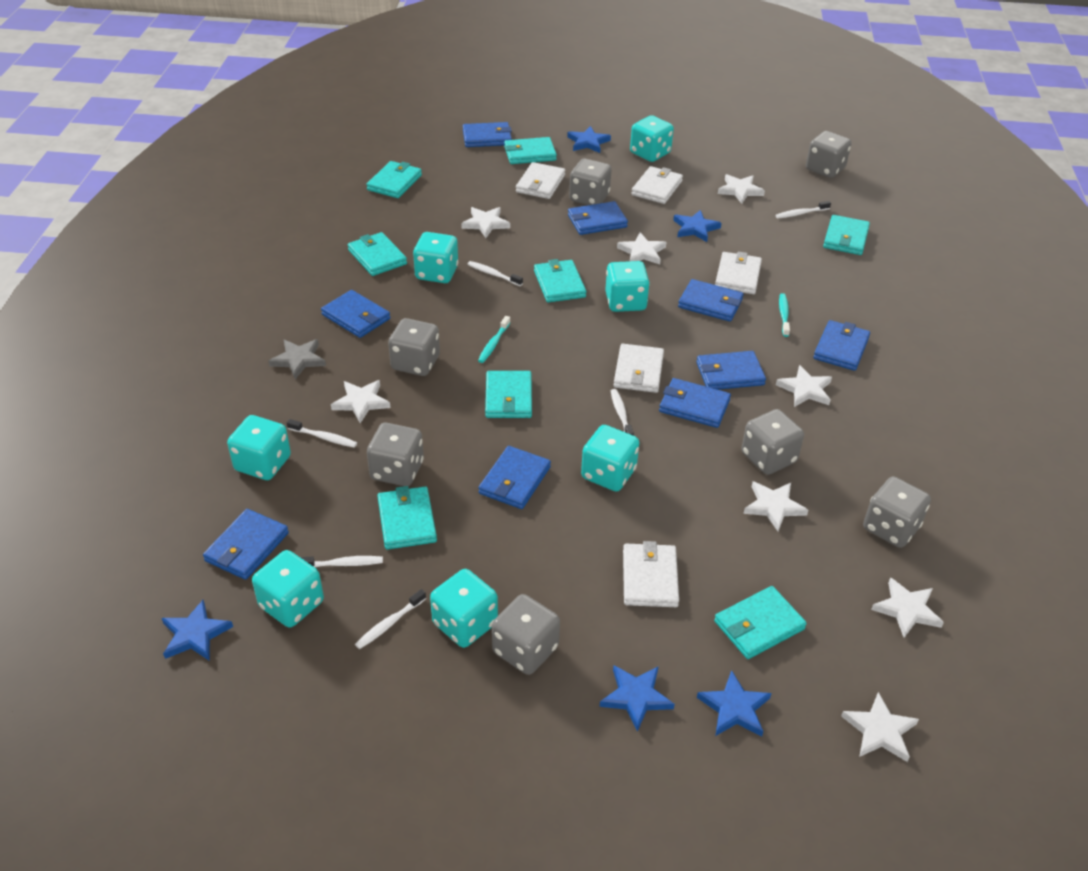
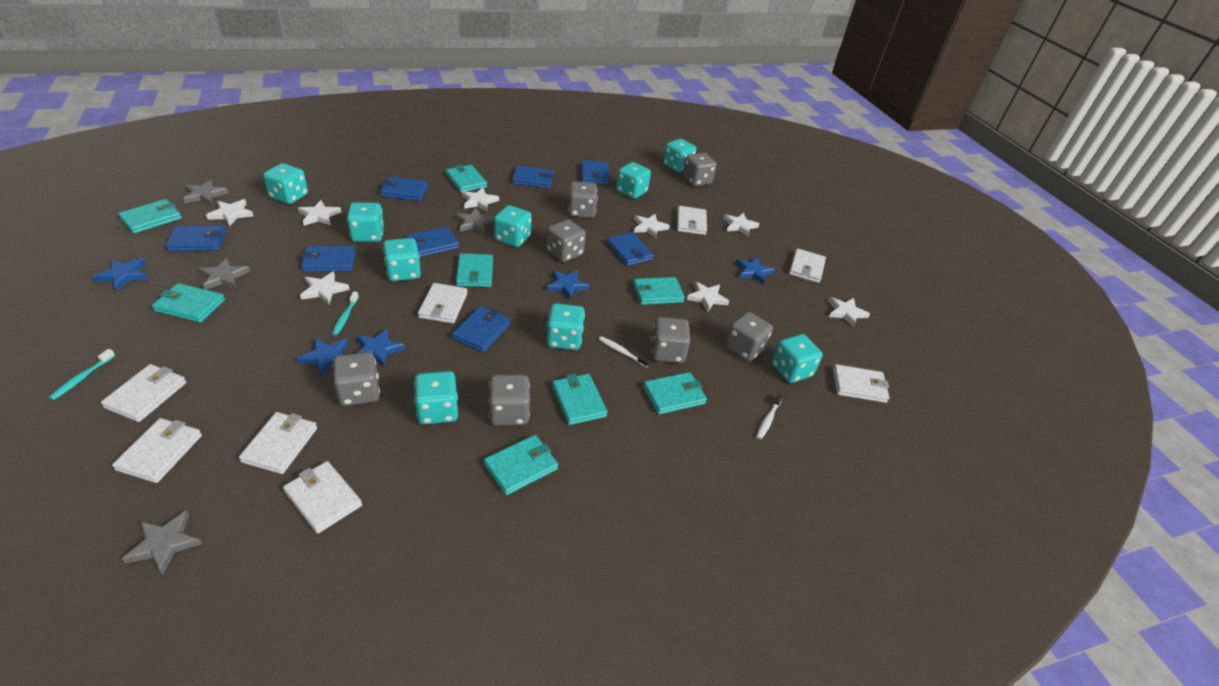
blue wallet: [203,509,289,580] [321,290,390,338] [463,122,512,147] [479,446,551,509] [568,201,628,235] [659,378,731,428] [678,279,744,322] [696,351,766,390] [813,320,870,371] = 9 -> [166,225,226,252] [301,246,355,272] [380,177,428,201] [406,226,459,257] [452,306,510,352] [512,165,554,189] [581,160,610,185] [607,232,654,266] = 8
grey star: [268,339,326,379] = 1 -> [122,510,202,575] [183,180,228,205] [198,258,250,290] [455,208,494,234] = 4
turquoise dice: [227,415,291,480] [252,550,324,628] [413,232,458,283] [430,569,498,648] [581,425,640,492] [605,261,650,312] [630,115,674,162] = 7 -> [263,163,308,204] [347,202,384,242] [383,238,421,281] [414,371,458,425] [494,205,532,247] [546,303,585,350] [616,162,651,199] [663,139,696,173] [771,334,823,383] = 9
white toothbrush: [287,419,357,448] [300,556,383,567] [355,589,426,649] [467,261,523,286] [611,389,634,436] [776,201,831,219] = 6 -> [599,336,650,368] [756,393,783,439] = 2
white wallet: [516,162,565,199] [614,344,664,393] [623,541,679,607] [631,166,683,204] [715,252,762,294] = 5 -> [101,364,186,422] [112,418,202,483] [239,412,317,474] [283,461,362,534] [418,283,468,324] [677,206,707,235] [789,248,826,283] [833,364,890,403] = 8

